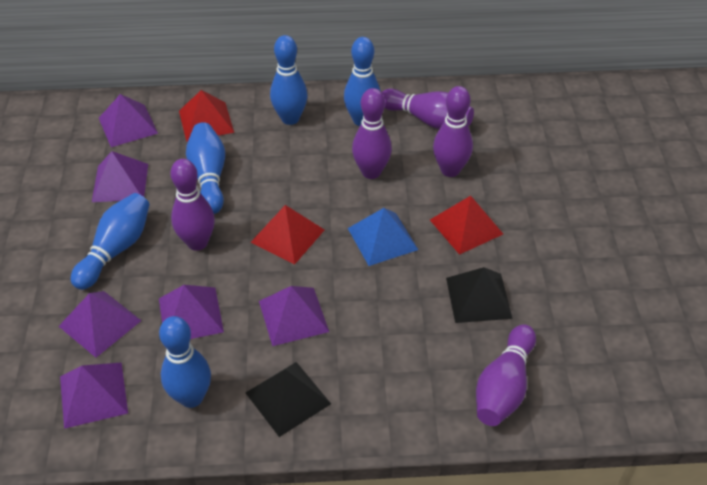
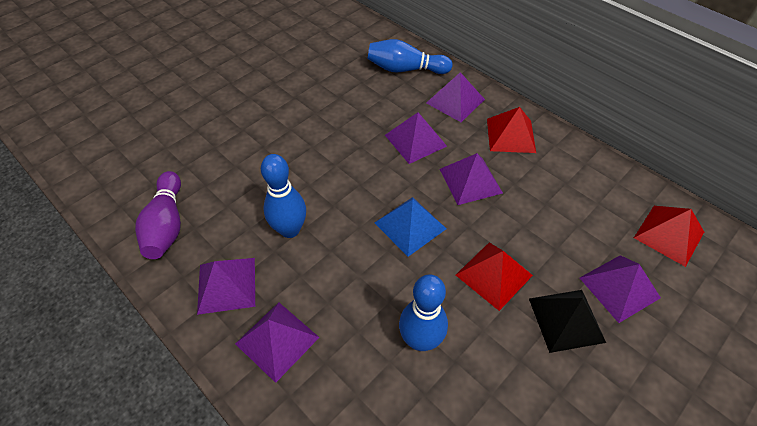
black pyramid: [246,362,331,437] [446,267,513,323] = 2 -> [529,290,606,353] = 1
blue bowling pin: [71,193,150,290] [159,316,211,408] [186,122,225,214] [270,35,308,125] [344,37,381,126] = 5 -> [261,154,306,238] [367,39,453,74] [399,274,448,351] = 3
purple bowling pin: [170,159,215,251] [352,88,392,179] [381,89,474,129] [433,86,473,177] [476,324,536,426] = 5 -> [135,171,181,259] = 1

